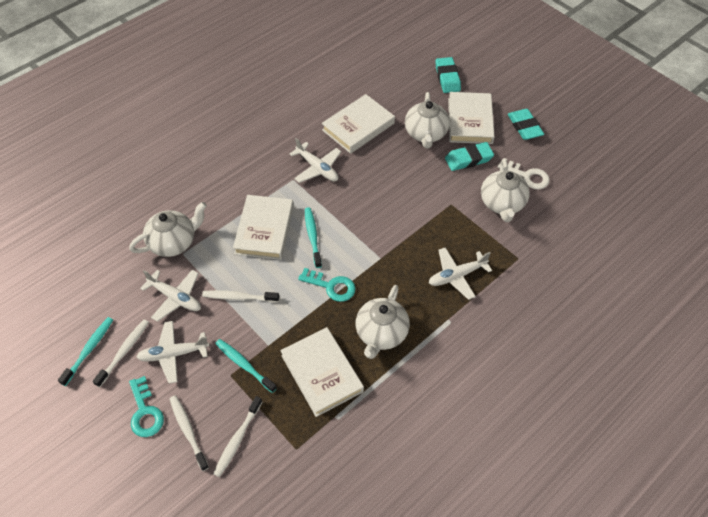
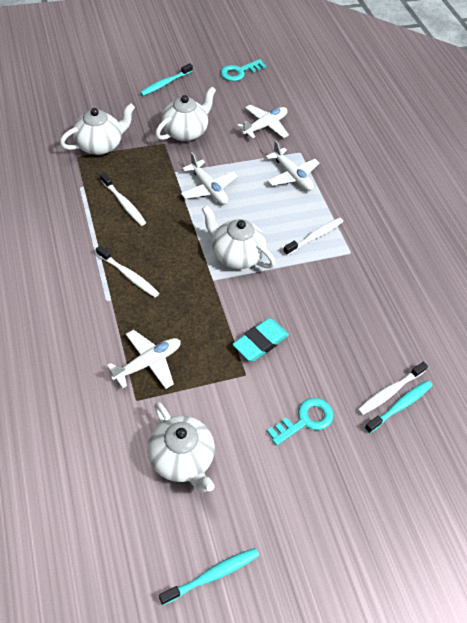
turquoise eraser: [435,57,461,93] [445,142,494,171] [508,109,544,140] = 3 -> [233,318,289,361] = 1
white book: [233,195,294,260] [280,327,364,417] [322,94,395,154] [448,92,495,144] = 4 -> none = 0
white key: [498,158,550,190] = 1 -> none = 0

